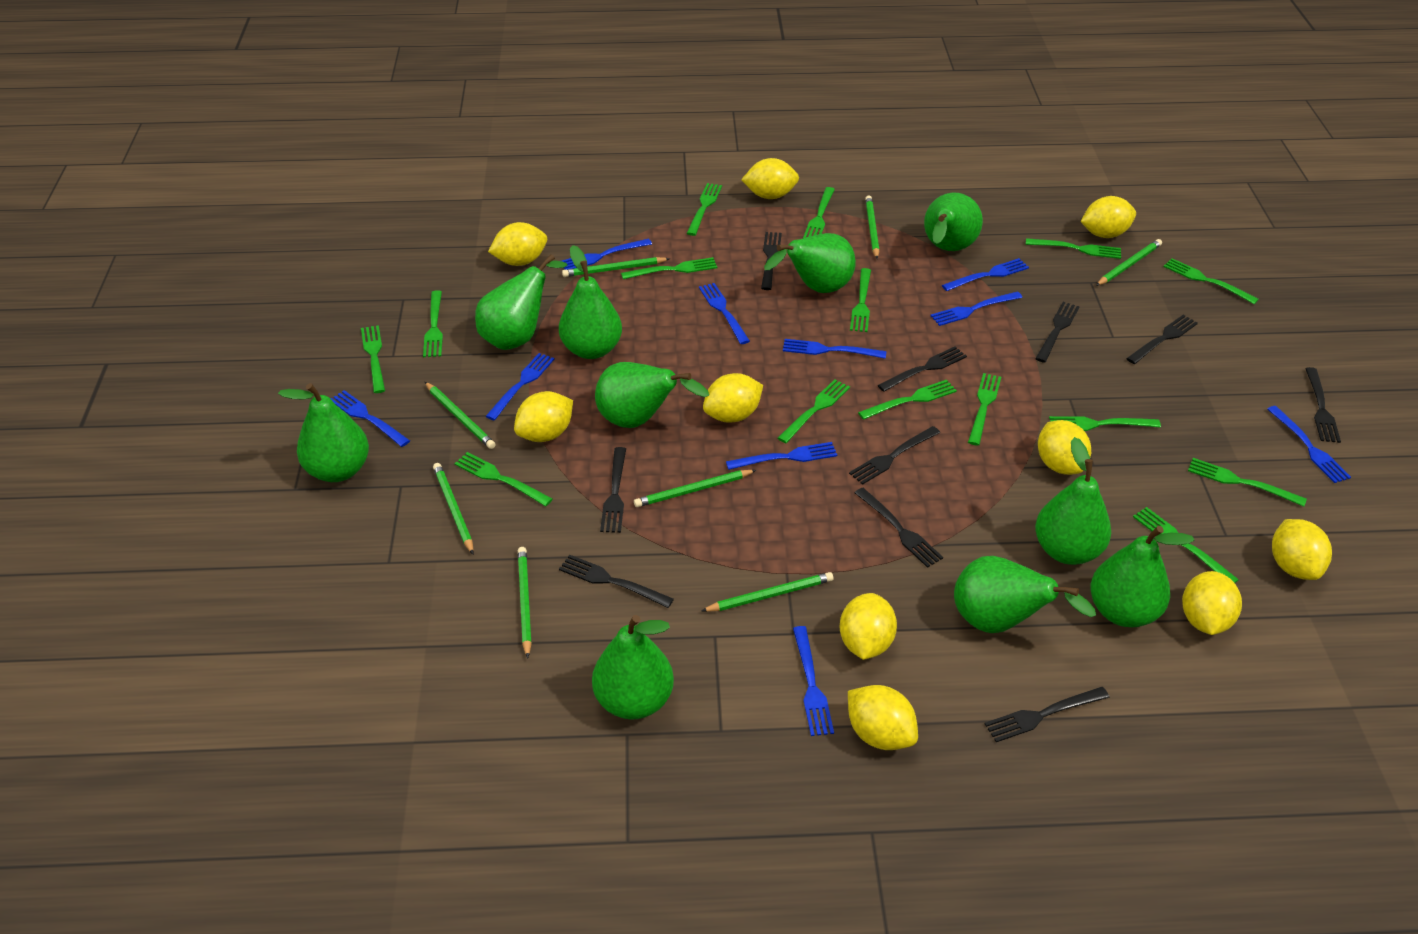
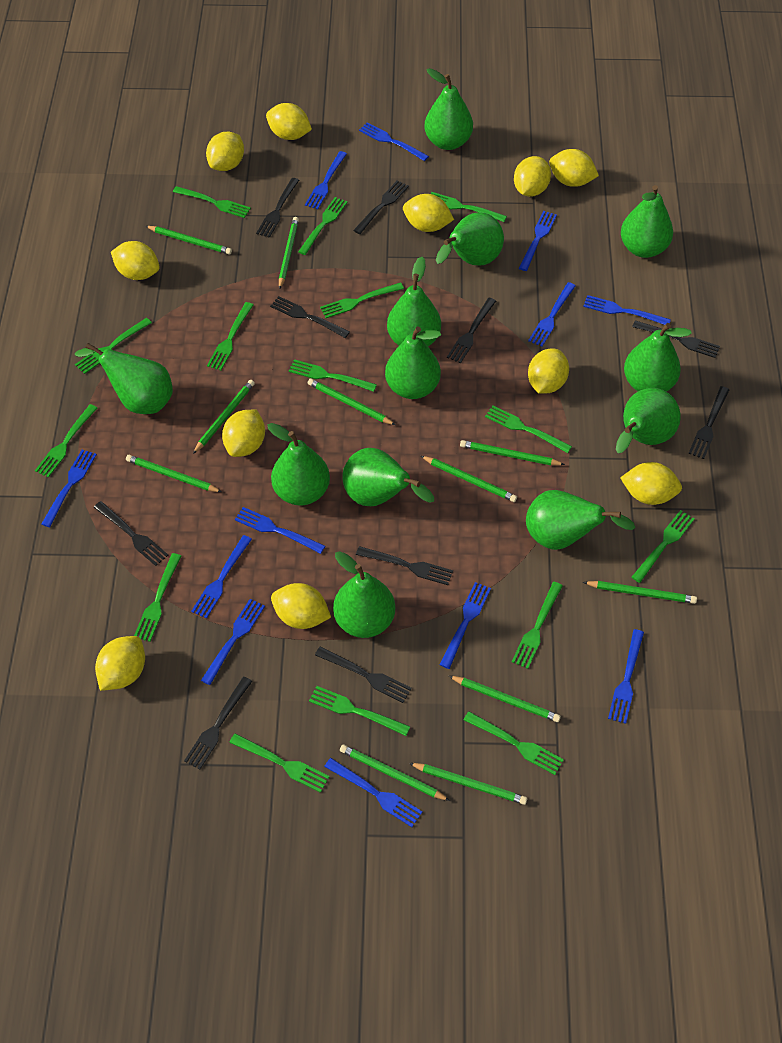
blue fork: [331,390,410,447] [485,353,554,420] [562,239,652,270] [699,283,750,344] [726,442,837,470] [783,339,886,359] [793,626,834,736] [930,291,1022,326] [942,258,1029,291] [1267,406,1351,483] = 10 -> [41,450,97,527] [191,535,252,619] [201,599,265,685] [235,507,325,554] [305,151,347,209] [324,758,422,827] [359,122,429,161] [440,582,491,669] [519,211,557,271] [528,282,576,347] [583,295,671,325] [608,629,644,724] = 12
green pear: [278,383,369,482] [475,254,567,350] [559,245,622,359] [592,615,674,720] [595,362,709,428] [764,233,856,293] [924,193,983,251] [954,556,1096,633] [1035,437,1111,565] [1090,526,1194,627] = 10 -> [75,343,173,414] [267,423,330,506] [333,551,395,638] [342,448,434,506] [385,326,441,399] [387,257,441,346] [424,68,473,150] [436,212,504,266] [526,490,635,550] [616,388,681,453] [621,185,673,258] [624,323,692,391] = 12
green pencil: [425,382,496,449] [433,463,474,554] [518,547,532,659] [562,257,670,277] [634,470,756,507] [701,572,833,612] [865,195,879,259] [1096,239,1162,286] = 8 -> [126,455,222,492] [146,226,232,254] [193,380,255,454] [279,217,299,289] [308,379,395,425] [340,744,450,801] [409,763,527,805] [421,456,517,502] [449,676,561,722] [460,440,565,465] [583,581,697,604] = 11
yellow lemon: [488,222,547,266] [514,391,573,442] [703,373,763,423] [741,158,799,199] [839,593,897,660] [848,685,918,750] [1038,420,1091,475] [1081,196,1136,238] [1182,571,1242,635] [1272,519,1332,580] = 10 -> [95,636,145,691] [111,241,160,280] [206,132,244,171] [222,409,265,457] [266,103,312,140] [271,583,331,629] [403,194,454,232] [514,156,551,197] [528,349,569,394] [549,149,599,187] [620,462,682,505] = 11

